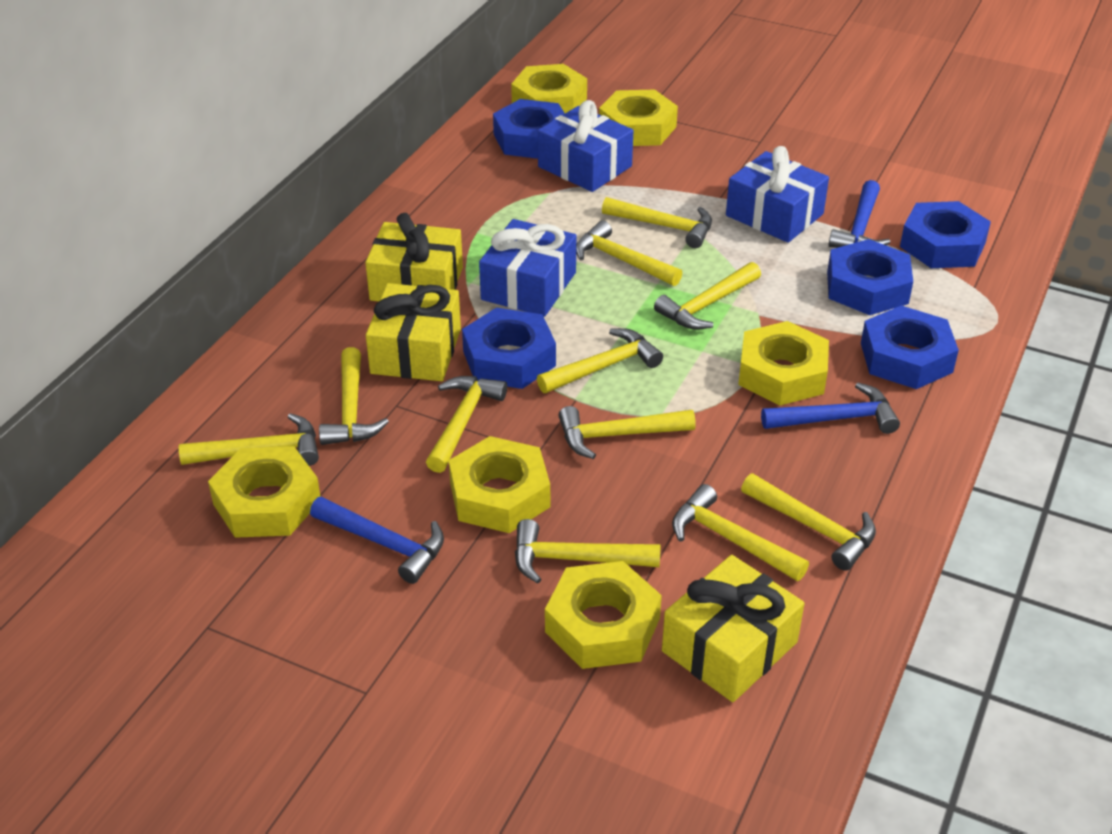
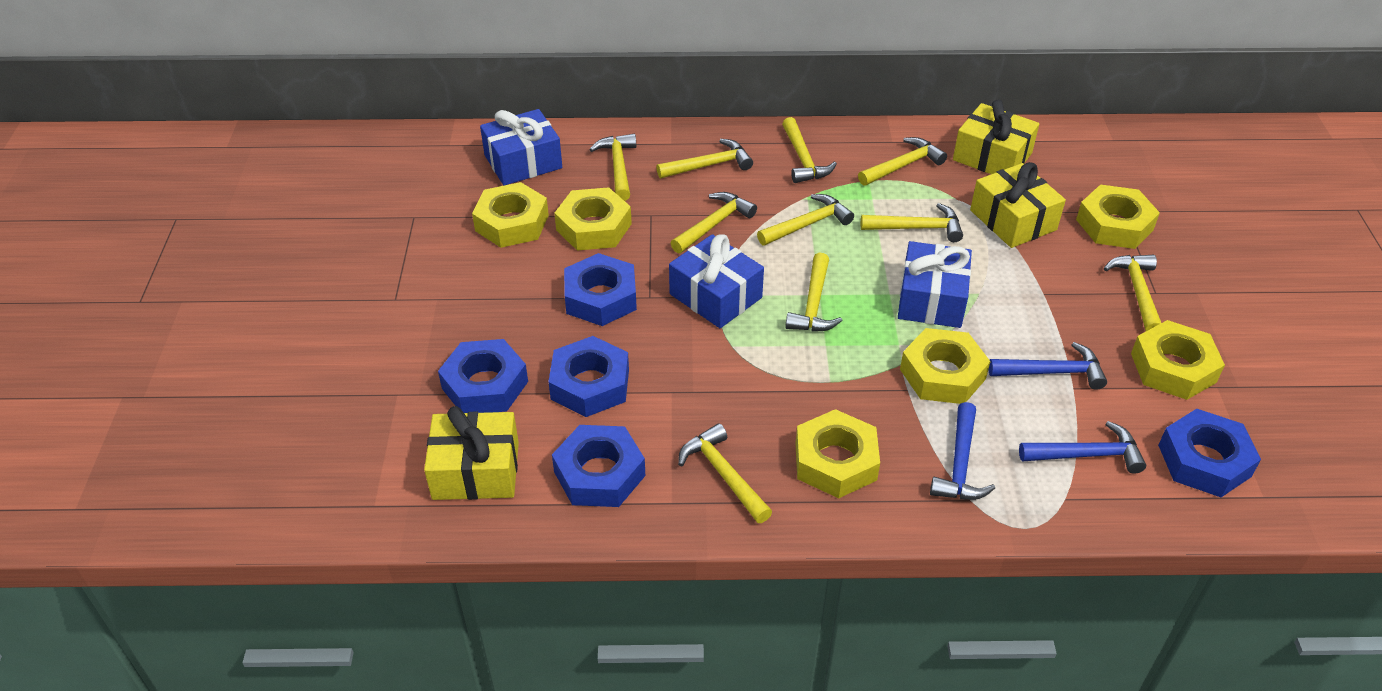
yellow hammer: [179,413,319,466] [319,347,389,445] [426,376,507,473] [515,519,660,584] [537,328,663,393] [558,406,696,459] [576,220,682,286] [602,197,712,248] [654,262,761,329] [672,484,809,581] [741,473,876,571] = 11 -> [589,134,636,201] [656,139,753,178] [671,192,757,253] [678,423,772,523] [757,194,854,245] [782,117,837,183] [785,252,842,332] [858,137,947,186] [861,203,963,242] [1104,255,1161,331] = 10

